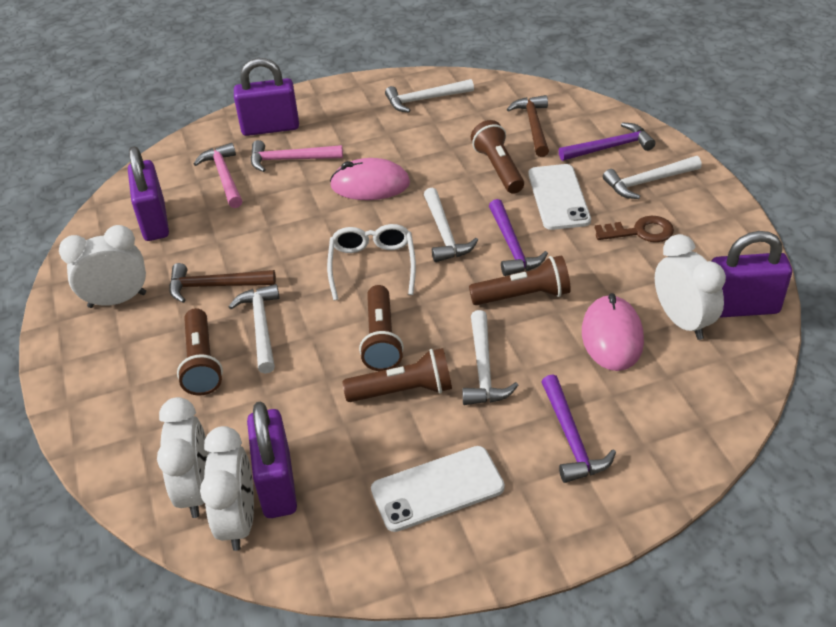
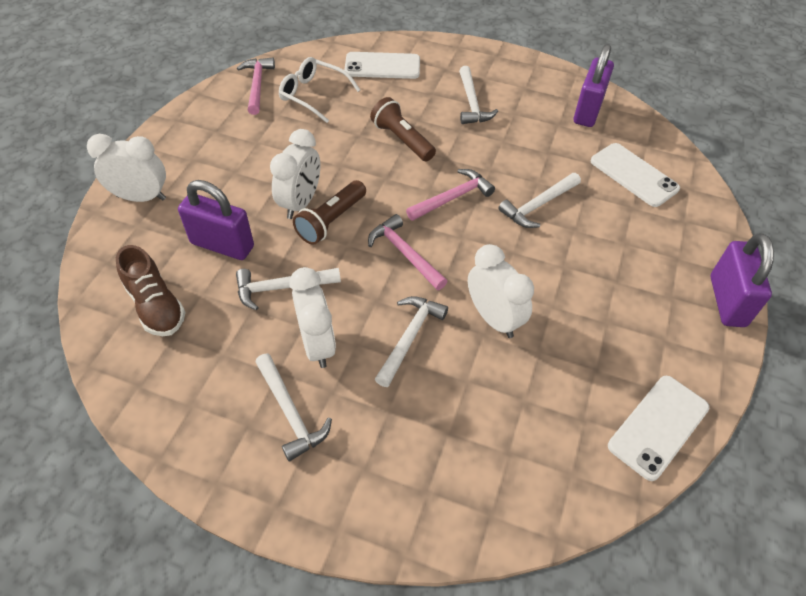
brown flashlight: [177,308,223,395] [342,348,452,402] [359,285,404,371] [469,255,571,305] [471,120,524,194] = 5 -> [293,180,366,245] [370,97,436,161] = 2
brown hammer: [169,263,276,303] [507,95,549,157] = 2 -> none = 0
brown key: [595,215,674,242] = 1 -> none = 0
brown shoe: none = 0 -> [116,245,186,336] = 1
pink hammer: [194,143,242,208] [251,140,343,172] = 2 -> [237,58,275,115] [368,214,447,290] [406,169,495,221] = 3
pink mouse: [330,158,410,200] [582,293,644,371] = 2 -> none = 0
purple hammer: [489,199,548,276] [542,374,616,483] [559,122,655,161] = 3 -> none = 0
purple padlock: [128,146,169,241] [234,58,299,136] [247,402,297,518] [711,231,792,318] = 4 -> [178,180,254,260] [574,44,614,127] [711,233,774,327] = 3
white phone: [371,446,505,532] [528,164,591,230] = 2 -> [344,52,420,79] [590,143,680,207] [608,376,709,481] = 3

